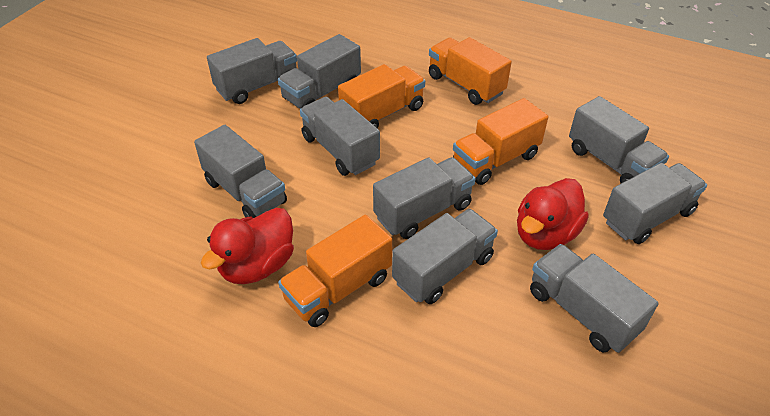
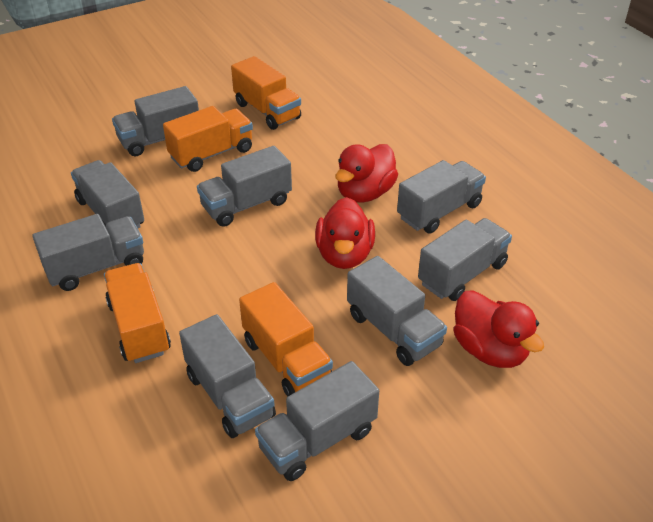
red duck: [201,208,294,284] [517,178,589,250] = 2 -> [315,197,375,269] [335,144,398,203] [453,290,544,368] = 3

